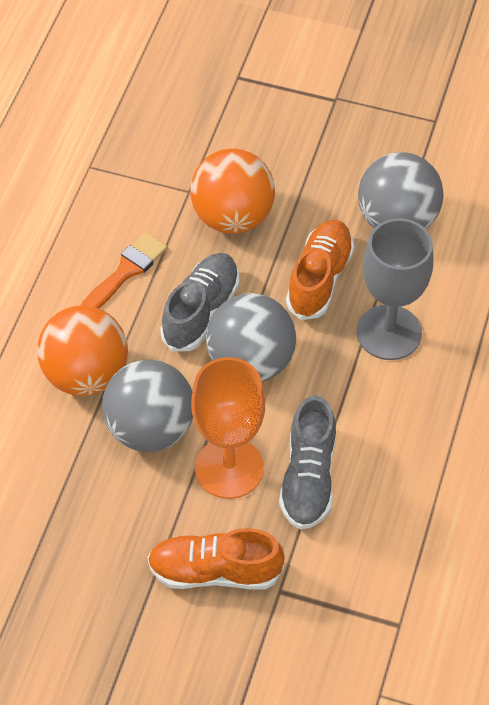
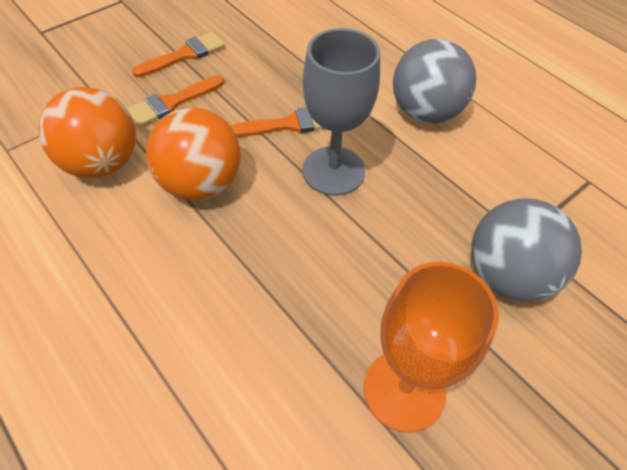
grey ball: [102,359,193,452] [206,293,296,382] [358,152,444,229] = 3 -> [393,39,476,123] [471,198,582,302] = 2
grey shoe: [160,253,239,352] [279,396,336,530] = 2 -> none = 0
orange brush: [81,232,167,309] = 1 -> [127,75,224,127] [132,32,225,77] [230,107,325,137] = 3
orange shoe: [147,528,285,590] [286,220,354,320] = 2 -> none = 0

